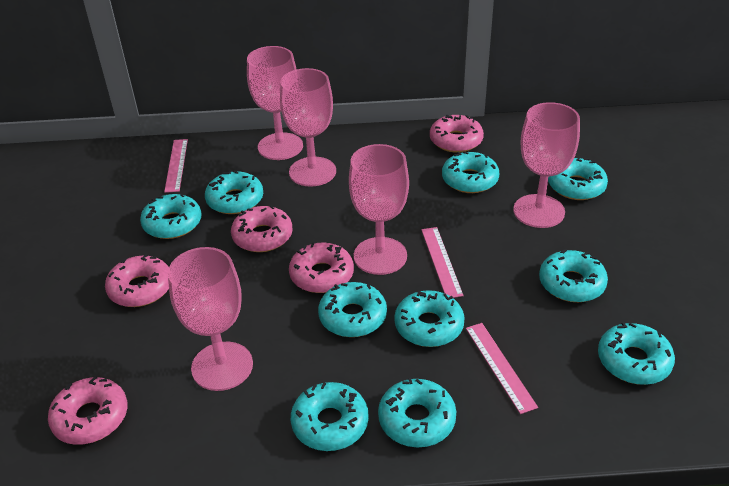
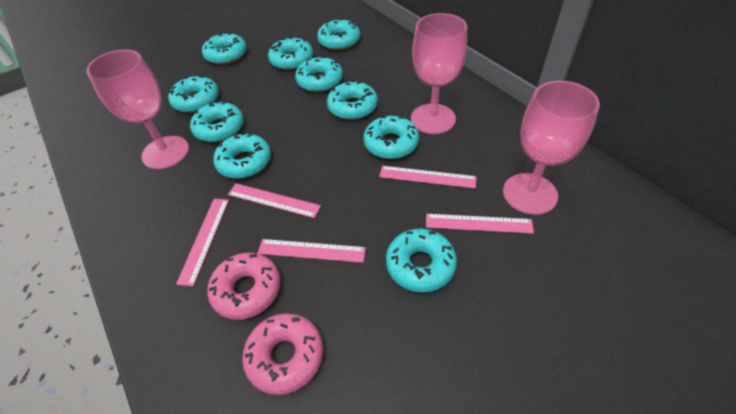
pink donut: [48,376,127,445] [105,254,169,307] [231,205,293,252] [289,243,354,293] [430,115,484,153] = 5 -> [207,252,281,320] [242,313,323,395] = 2
pink goblet: [168,247,253,391] [247,46,303,160] [280,68,336,187] [349,144,409,275] [513,102,580,228] = 5 -> [86,49,189,169] [411,13,467,134] [503,81,600,215] = 3
pink ruler: [164,139,188,193] [421,227,464,298] [466,323,538,414] = 3 -> [176,199,229,286] [228,183,321,218] [258,239,366,263] [379,166,476,188] [426,214,534,234] = 5

